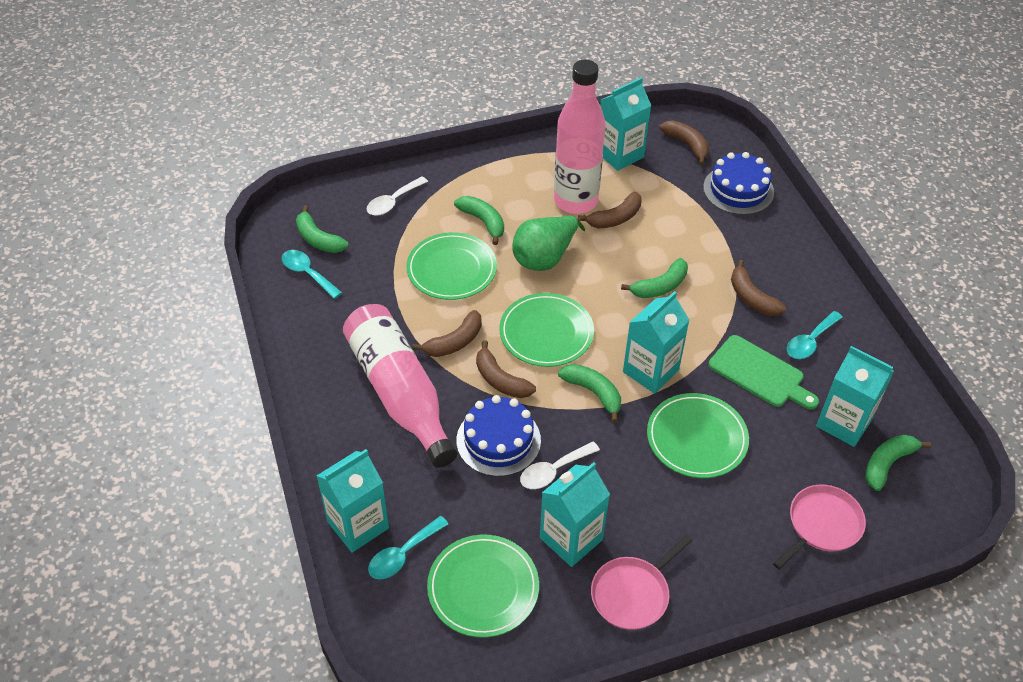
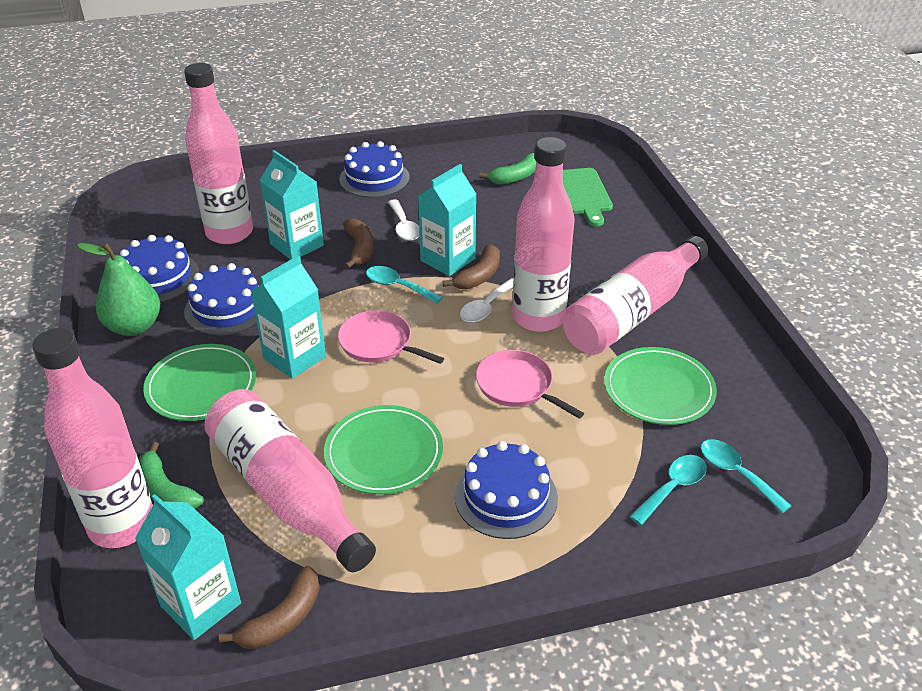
blue cake: [456,395,541,477] [703,152,774,215] = 2 -> [120,235,199,302] [184,263,258,336] [339,141,410,198] [455,441,558,539] = 4
brown banana: [412,310,482,357] [476,340,536,398] [578,192,642,229] [659,120,709,165] [731,260,786,316] = 5 -> [219,566,320,649] [343,218,374,269] [442,244,500,289] = 3
green banana: [296,205,349,253] [454,196,504,245] [558,364,621,422] [621,258,688,298] [865,435,931,491] = 5 -> [138,442,204,509] [479,153,536,184] = 2
green plate: [406,232,497,300] [427,534,539,638] [499,293,594,367] [647,393,749,478] = 4 -> [143,344,256,421] [324,405,443,495] [604,347,717,425] = 3
pink bottle: [343,304,457,468] [554,60,606,214] = 2 -> [32,328,153,548] [184,63,253,244] [204,389,376,572] [513,137,575,332] [562,236,708,355] = 5
turquoise carton: [317,449,389,553] [540,462,610,567] [600,77,651,171] [623,291,690,394] [816,346,894,447] = 5 -> [135,494,241,640] [251,255,326,379] [260,150,324,260] [418,164,477,276] = 4

